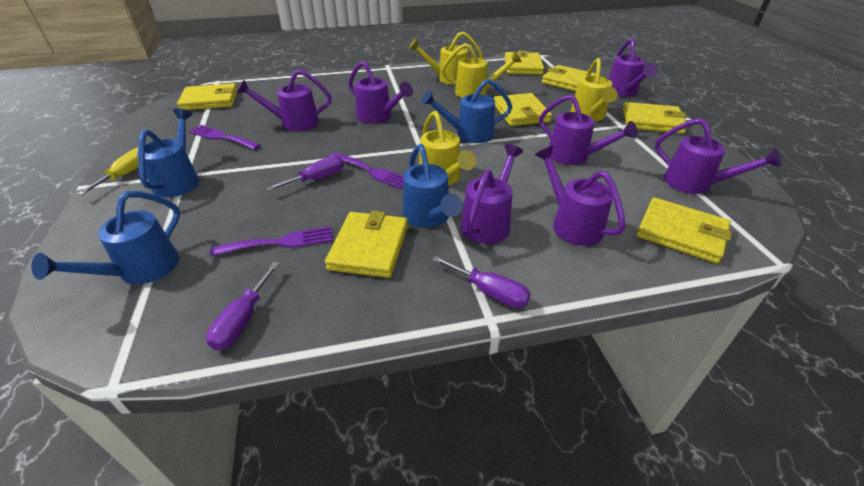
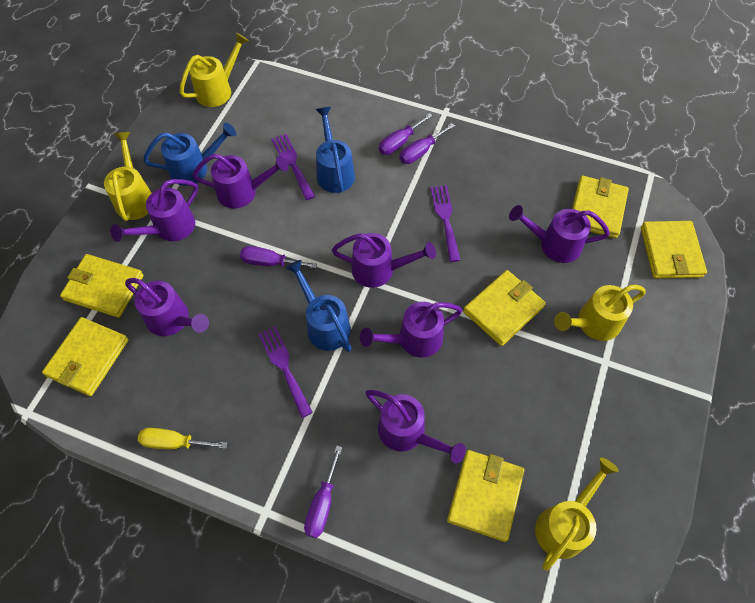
blue watering can: [31,191,180,284] [137,108,199,198] [403,144,462,228] [421,79,512,143] = 4 -> [143,123,236,186] [286,260,352,352] [316,107,355,193] = 3
purple screwdriver: [206,262,280,350] [266,156,344,191] [432,256,530,308] = 3 -> [240,246,317,268] [304,446,342,538] [379,113,433,155] [399,123,455,164] = 4
yellow wallet: [177,83,237,110] [325,211,408,278] [494,93,552,126] [505,50,544,75] [542,65,596,92] [623,102,687,134] [637,197,732,264] = 7 -> [42,317,128,396] [60,254,144,318] [447,450,524,542] [463,270,546,346] [572,176,629,238] [641,221,707,279] = 6

